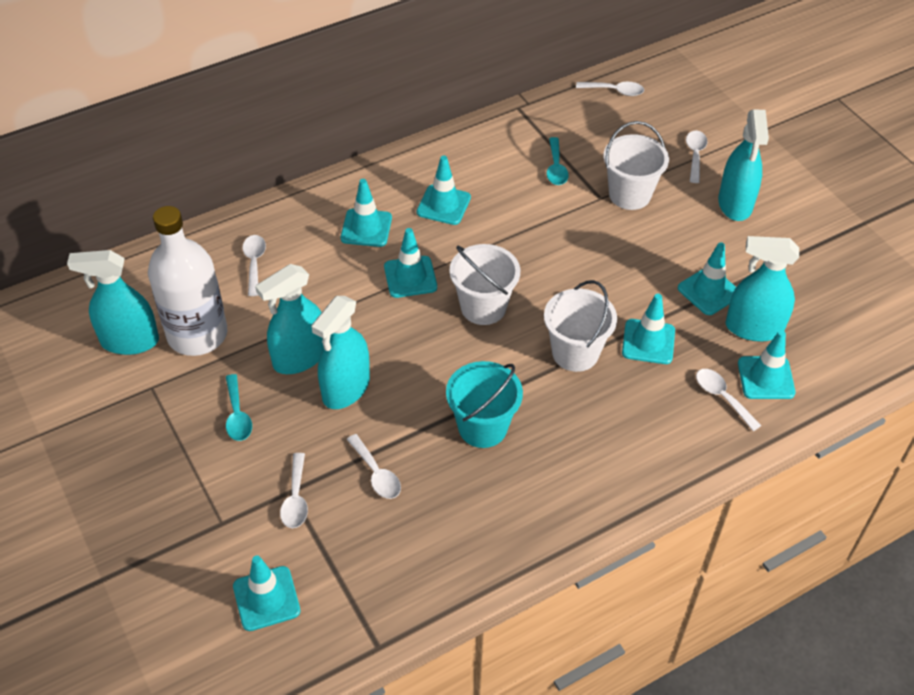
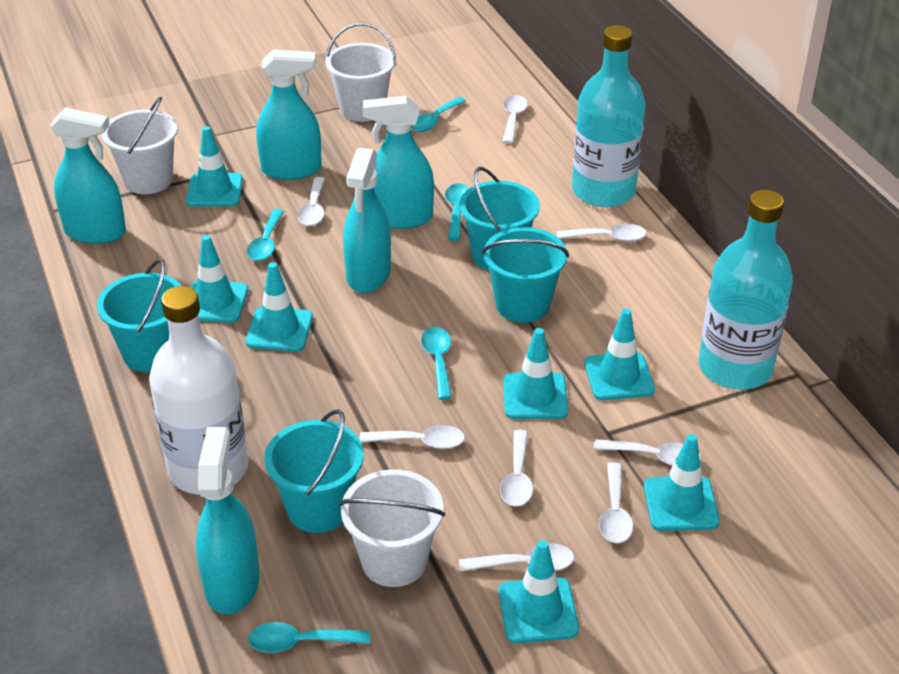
turquoise bottle: none = 0 -> [572,25,646,207] [698,190,793,390] = 2
turquoise bucket: [446,361,523,448] = 1 -> [97,259,182,372] [264,409,364,533] [459,167,540,271] [482,227,569,323] = 4
turquoise spoon: [226,374,252,441] [547,137,569,185] = 2 -> [247,209,284,261] [248,622,370,653] [411,97,466,132] [421,327,452,399] [445,183,469,241] = 5
white spoon: [242,235,266,296] [280,453,308,528] [347,434,401,499] [576,82,644,96] [686,131,707,183] [696,369,761,431] = 6 -> [298,177,325,226] [359,425,465,449] [459,543,574,572] [500,430,533,506] [503,95,528,144] [557,224,647,242] [594,439,701,466] [599,462,633,543] = 8

